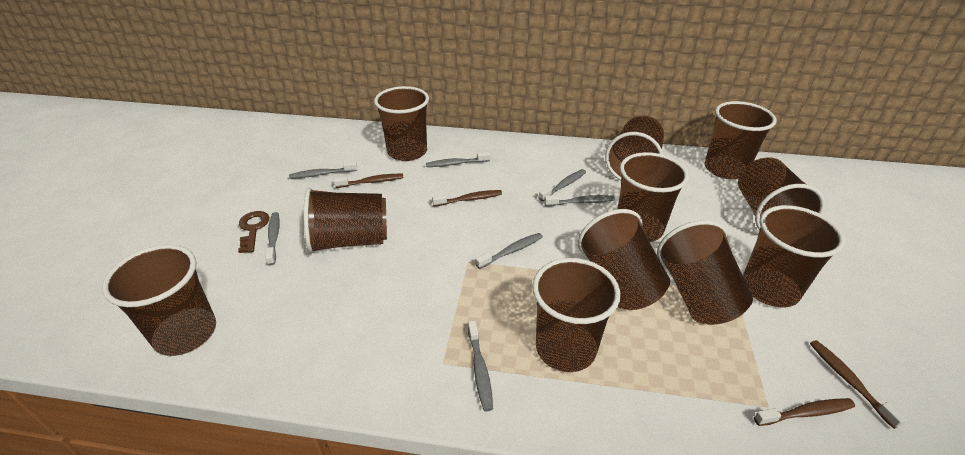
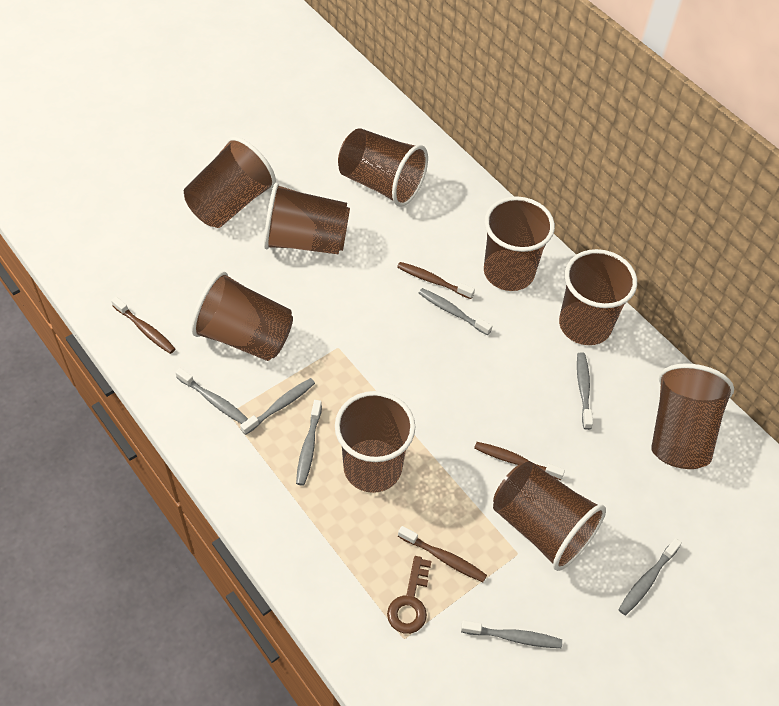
brown cup: [102,245,216,356] [304,188,387,254] [374,86,429,161] [532,258,621,372] [578,209,670,310] [605,116,664,180] [618,152,689,242] [657,220,753,325] [704,101,776,179] [738,157,825,230] [743,205,845,307] = 11 -> [184,137,276,228] [191,271,293,361] [264,183,350,255] [335,391,415,493] [338,128,428,207] [484,197,555,291] [493,461,606,571] [559,249,637,345] [651,363,734,469] = 9

